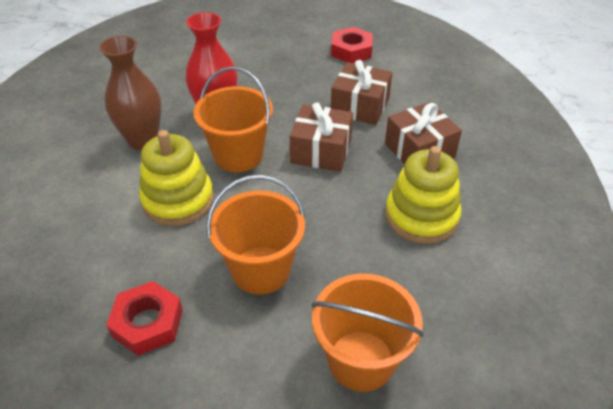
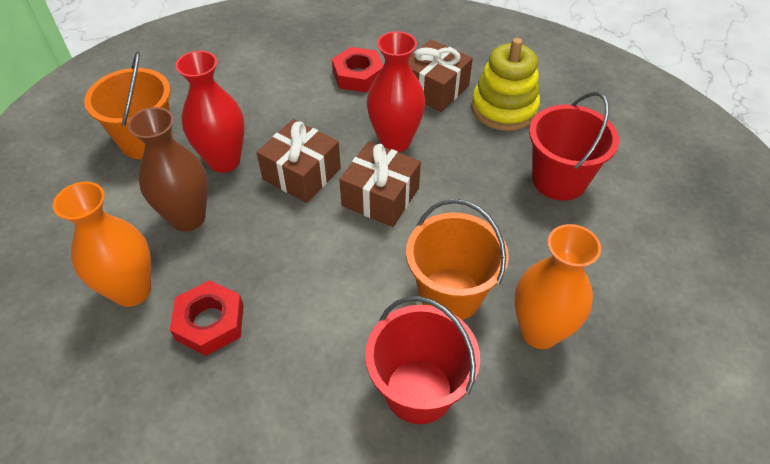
orange bucket: [193,66,273,172] [207,175,305,294] [312,274,424,392] = 3 -> [84,51,173,159] [406,199,509,320] = 2
orange vase: none = 0 -> [53,182,151,307] [515,224,601,349] = 2
red bucket: none = 0 -> [365,296,480,424] [529,92,619,201] = 2
red vase: [186,12,238,104] = 1 -> [175,51,245,173] [367,31,425,152] = 2
yellow stacking toy: [139,130,214,226] [385,146,462,244] = 2 -> [471,38,540,131] = 1

